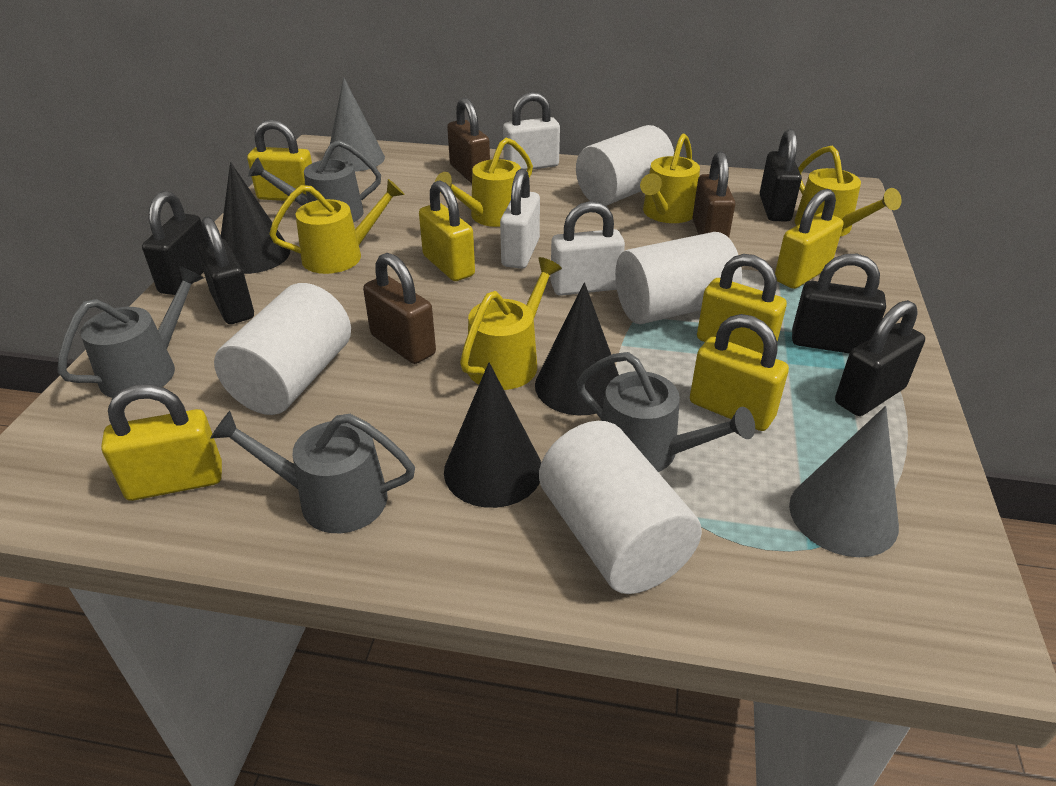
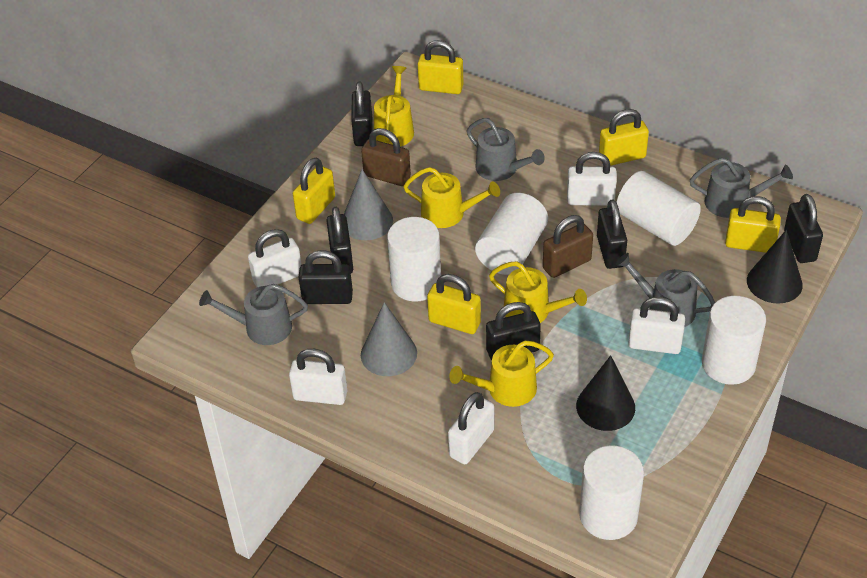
black cone: [221,162,290,274] [444,363,541,508] [535,282,619,415] = 3 -> [576,355,635,431] [747,230,803,304] = 2
black padlock: [142,191,206,295] [197,217,254,324] [760,129,802,222] [792,254,886,353] [835,300,925,416] = 5 -> [298,250,353,304] [326,207,353,273] [351,82,372,146] [486,302,541,361] [597,200,627,269] [784,194,823,263] = 6
brown padlock: [363,253,436,364] [447,98,490,183] [692,152,735,238] = 3 -> [361,128,411,186] [543,215,593,278] = 2
white cylinder: [214,283,351,415] [539,421,702,594] [576,125,674,206] [615,232,742,324] = 4 -> [387,217,441,302] [475,193,548,275] [579,446,644,540] [617,171,701,246] [702,296,766,385] = 5
white padlock: [500,169,540,269] [503,92,560,170] [551,201,625,296] = 3 -> [248,229,302,287] [289,349,347,405] [448,392,494,464] [567,152,617,206] [628,297,685,354] = 5
yellow padlock: [101,384,222,501] [247,120,312,201] [419,180,475,281] [690,314,789,431] [697,254,787,354] [775,189,843,289] = 6 -> [293,158,335,224] [418,40,463,94] [427,274,481,334] [599,109,649,166] [725,196,781,253] = 5
yellow watering can: [269,179,405,274] [435,138,533,227] [460,257,562,390] [640,134,700,223] [795,146,902,237] = 5 -> [374,66,414,147] [403,167,500,228] [449,341,554,407] [489,261,587,323] = 4

